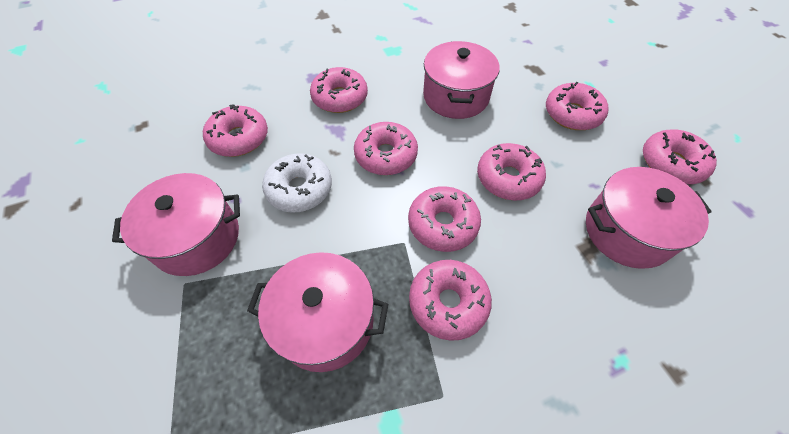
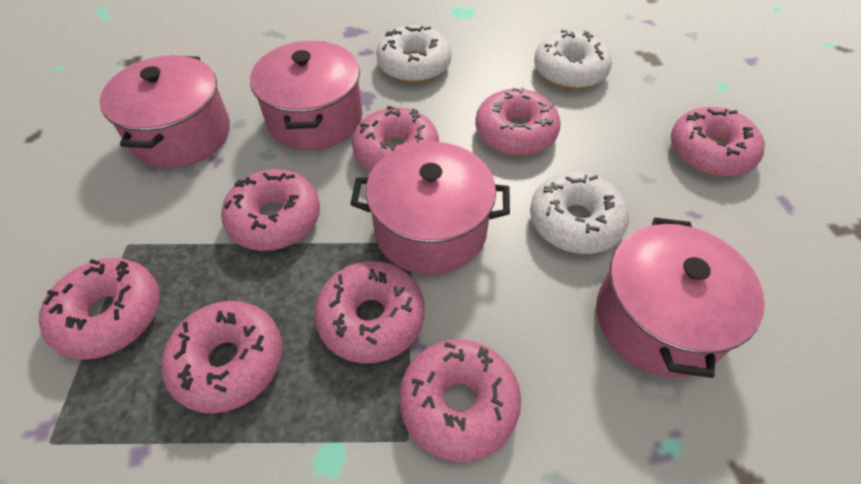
white donut: [262,153,332,213] = 1 -> [376,25,452,83] [530,172,629,254] [534,30,612,89] = 3

